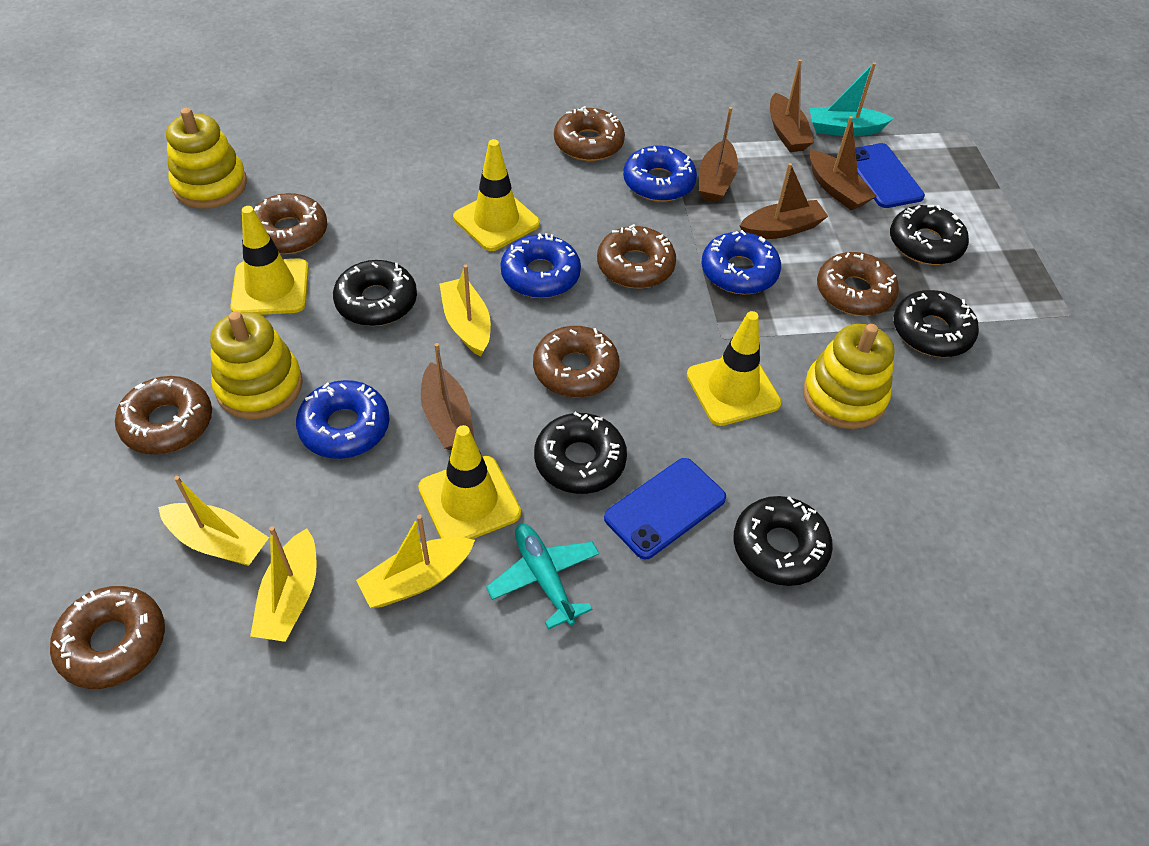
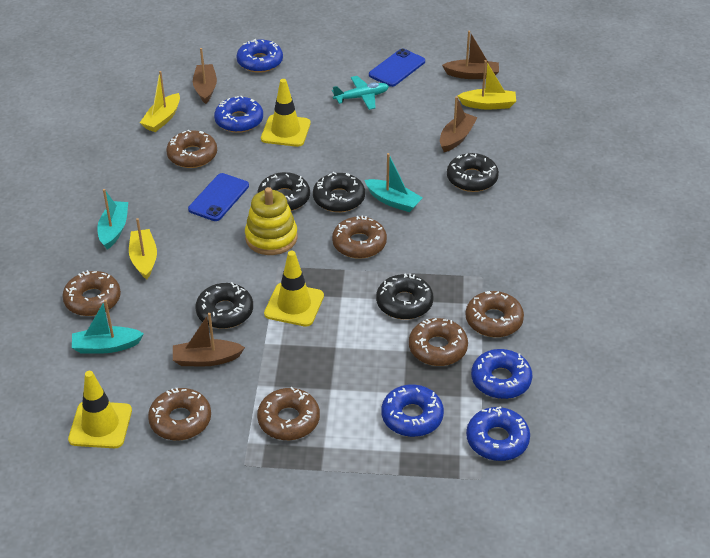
blue donut: [296,380,390,459] [501,233,581,298] [623,146,697,202] [702,230,781,294] = 4 -> [214,96,263,133] [236,39,283,73] [381,384,444,437] [466,407,530,461] [471,349,533,399] = 5
brown boat: [421,343,475,450] [699,107,738,202] [740,163,828,239] [770,59,814,152] [810,116,876,210] = 5 -> [173,313,245,366] [193,48,217,104] [440,96,478,152] [442,31,499,79] = 4
turquoise boat: [809,62,894,136] = 1 -> [72,300,144,354] [97,189,128,249] [365,153,423,212] = 3
yellow boat: [158,476,269,566] [250,526,317,642] [356,515,475,608] [439,265,491,357] = 4 -> [129,218,157,279] [140,71,180,132] [457,60,516,109] = 3
yellow stacking toy: [166,108,247,208] [210,311,303,419] [803,324,895,429] = 3 -> [245,187,298,255] = 1
yellow traffic cone: [230,206,309,315] [418,425,521,539] [453,139,540,251] [687,311,782,426] = 4 -> [68,371,132,448] [261,79,310,147] [264,251,324,327] = 3

